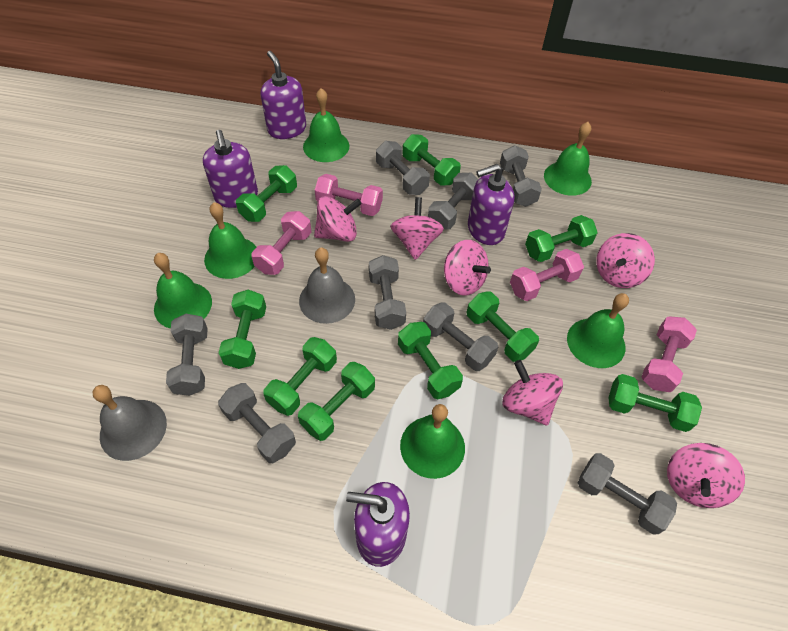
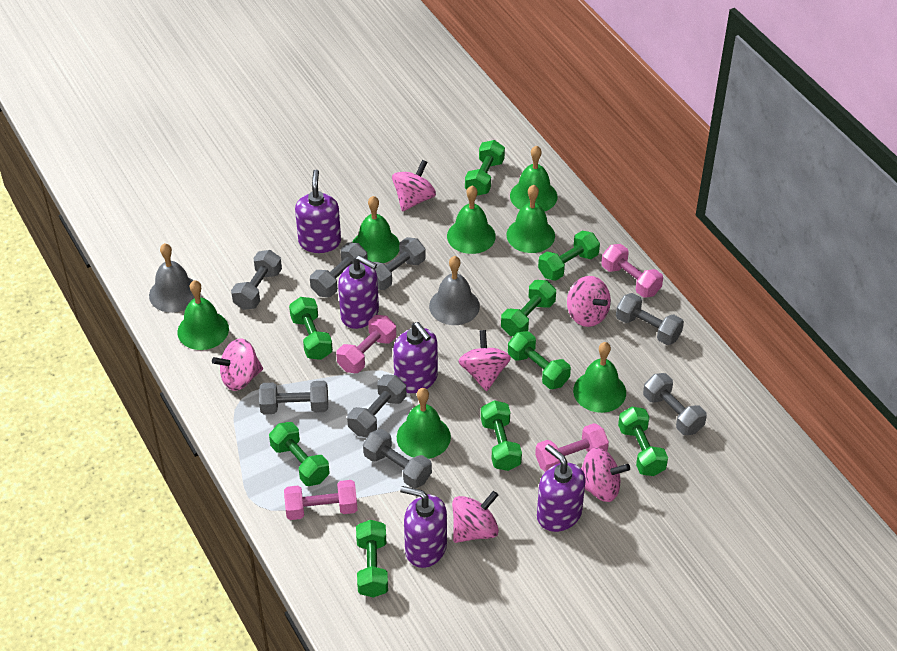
green bell: [154,253,212,329] [204,202,256,279] [303,88,349,162] [400,404,465,479] [544,122,592,196] [567,293,629,368] = 6 -> [178,280,229,350] [352,196,400,263] [397,388,451,459] [447,186,496,254] [506,185,555,253] [510,145,557,212] [573,342,626,413] = 7
purple soap dispenser: [203,130,258,208] [261,51,306,139] [346,482,410,567] [468,164,514,245] = 4 -> [295,170,341,253] [338,255,379,329] [393,322,438,393] [400,486,447,568] [537,444,586,532] = 5

